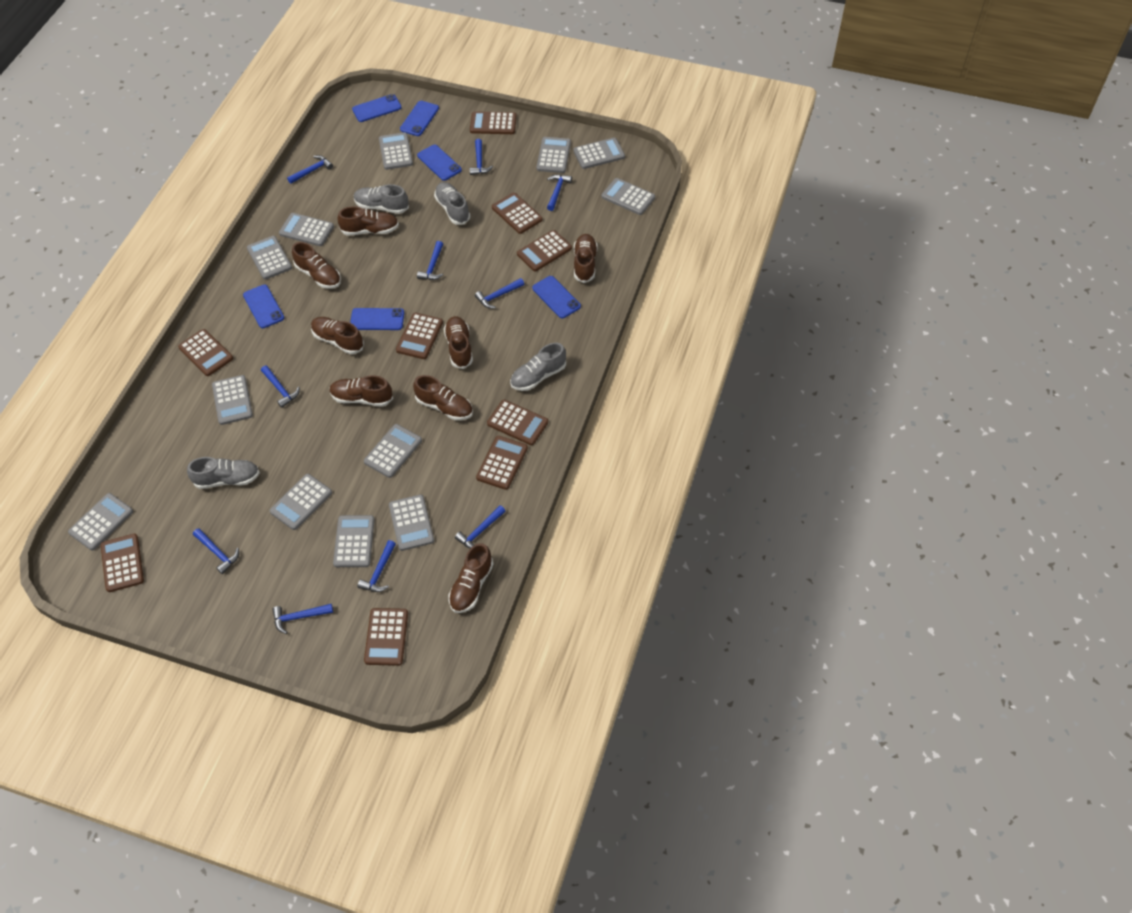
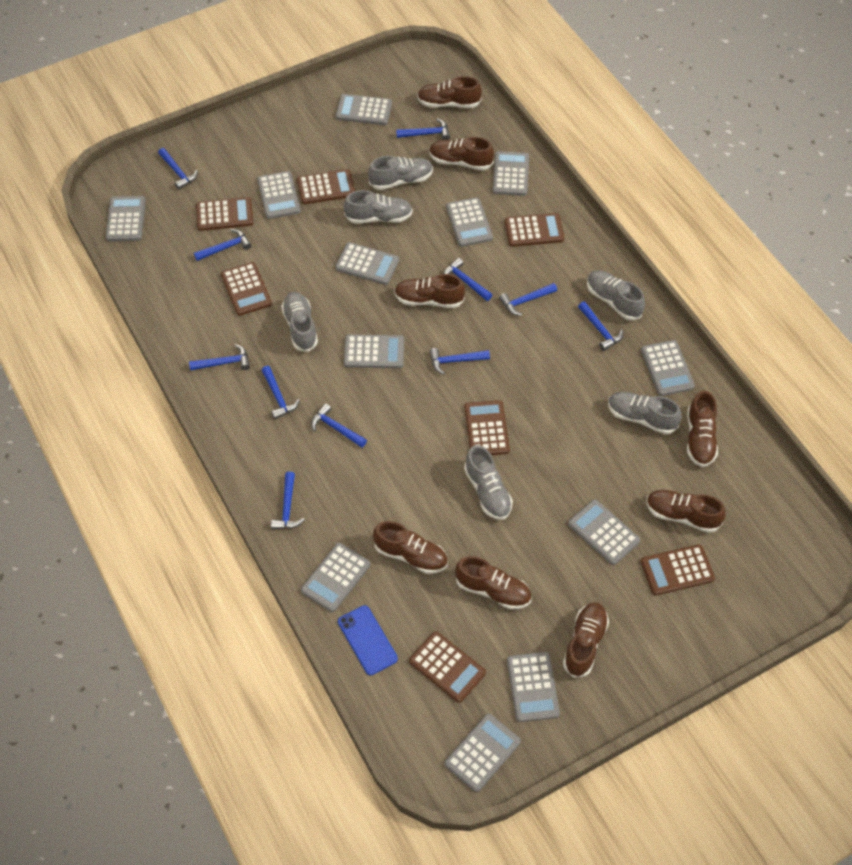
blue hammer: [193,528,239,574] [261,365,300,408] [272,604,333,634] [287,155,333,184] [357,540,396,592] [417,241,443,280] [455,505,506,549] [470,139,493,175] [475,278,524,309] [547,175,572,211] = 10 -> [158,148,198,190] [189,344,250,371] [194,229,251,261] [262,366,300,419] [271,472,305,529] [311,403,367,448] [396,118,450,140] [429,348,490,375] [443,258,492,301] [499,283,557,316] [578,301,623,351] = 11
blue phone: [243,285,284,328] [350,308,404,330] [352,94,402,122] [400,101,439,136] [417,144,462,181] [532,276,581,318] = 6 -> [338,605,398,675] = 1
brown calculator: [101,534,144,592] [178,329,233,376] [364,608,408,666] [396,313,443,359] [470,111,517,134] [476,436,528,490] [487,400,548,445] [492,193,543,234] [517,230,572,271] = 9 -> [196,197,253,231] [221,262,272,316] [297,169,355,204] [409,631,486,703] [464,400,510,455] [505,213,565,247] [641,544,715,596] = 7
grey shoe: [187,457,260,489] [354,184,409,214] [434,182,470,225] [510,343,566,391] = 4 -> [281,292,318,352] [344,190,413,223] [368,156,433,190] [464,445,513,520] [587,270,645,320] [608,392,682,434] = 6

